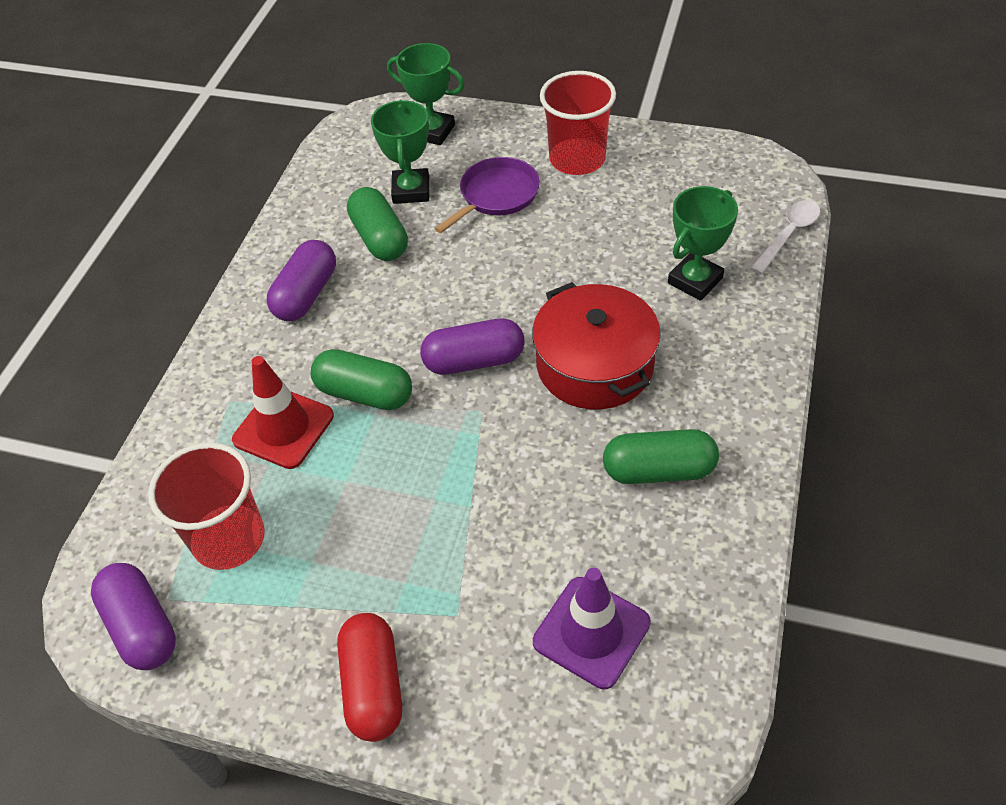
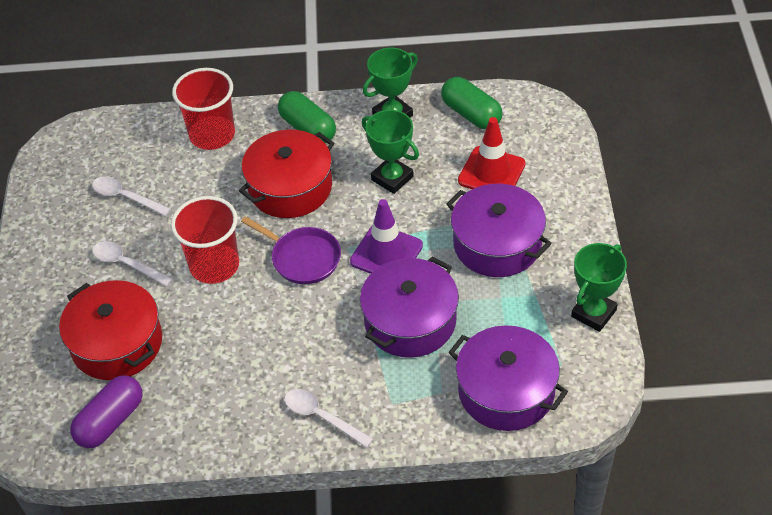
green capsule: [311,349,412,410] [347,187,408,261] [603,429,719,484] = 3 -> [278,91,336,143] [441,77,502,129] = 2
purple capsule: [91,563,176,670] [267,240,336,321] [420,318,525,375] = 3 -> [70,376,143,448] = 1
purple pot: none = 0 -> [360,257,459,358] [446,184,552,277] [449,325,568,431] = 3
red capsule: [337,613,402,742] = 1 -> none = 0
red pot: [532,282,661,410] = 1 -> [59,280,162,380] [239,130,334,218] = 2
white spoon: [750,200,820,274] = 1 -> [92,176,171,216] [92,241,173,287] [284,389,373,448] = 3

